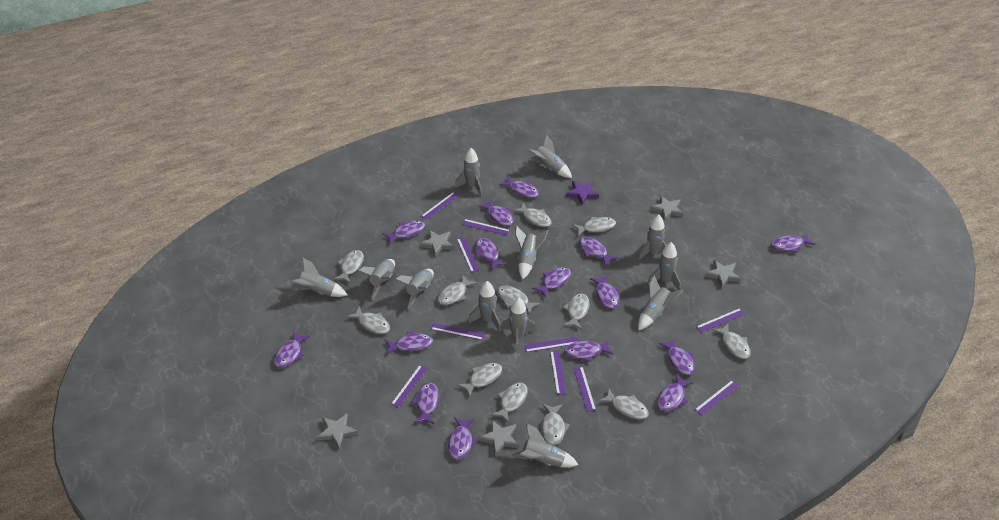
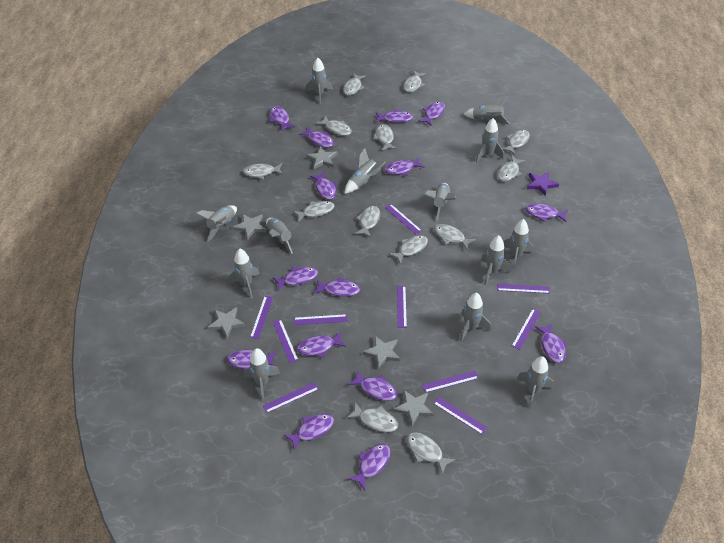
grey fish: [333,250,364,283] [347,307,390,334] [438,275,477,305] [457,363,502,397] [491,382,528,423] [497,286,540,314] [512,202,552,227] [542,404,570,445] [563,293,590,330] [572,217,616,236] [599,389,649,419] [712,324,751,359] = 12 -> [243,163,283,180] [293,201,334,223] [316,116,352,136] [343,73,366,95] [347,402,398,432] [355,206,380,238] [373,124,397,151] [389,235,428,264] [404,70,426,92] [407,433,456,474] [434,224,476,250] [498,155,526,182] [502,130,530,155] = 13
grey rocket: [292,258,347,297] [358,259,395,300] [395,269,434,309] [455,148,482,196] [468,281,501,331] [501,297,536,352] [512,423,578,467] [515,225,548,280] [529,135,572,178] [638,215,666,260] [638,275,683,330] [647,242,681,290] = 12 -> [195,205,237,242] [228,249,259,299] [244,348,280,401] [266,218,301,254] [306,58,333,104] [344,148,386,194] [424,183,456,220] [460,292,491,342] [464,96,510,124] [476,118,504,162] [481,235,511,285] [503,219,534,269] [517,356,554,409] = 13

